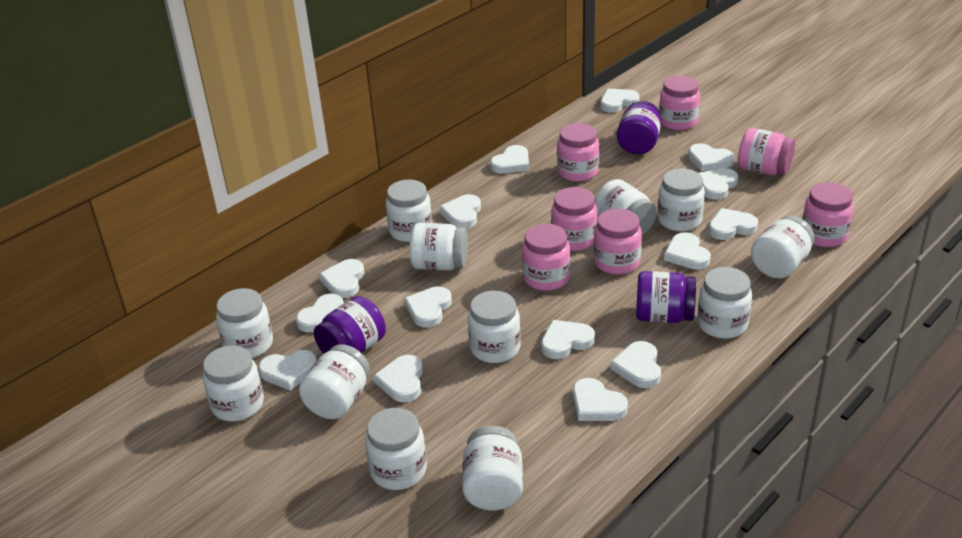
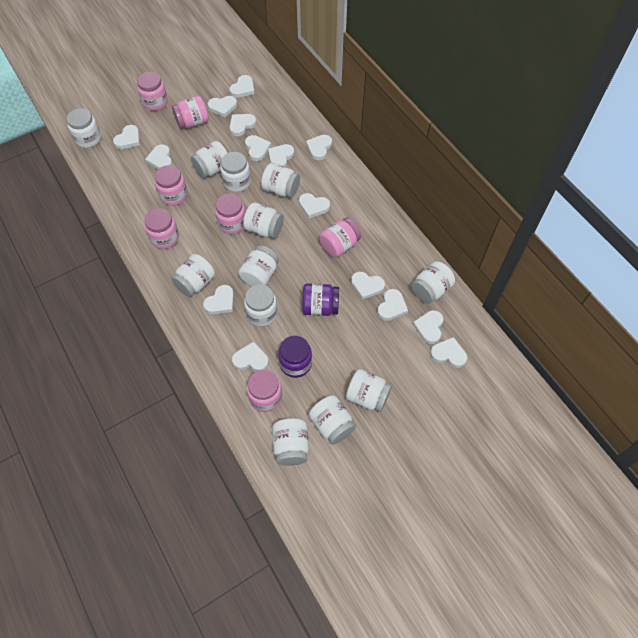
purple jar: [314,296,386,354] [617,101,661,154] [636,271,696,323] = 3 -> [278,335,312,378] [302,283,339,316] = 2

